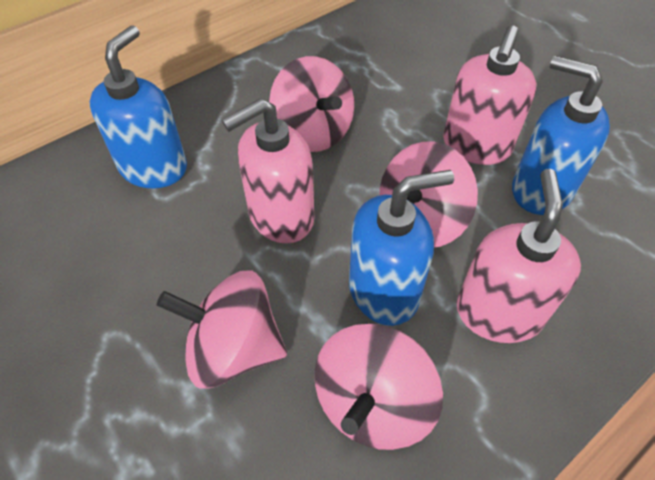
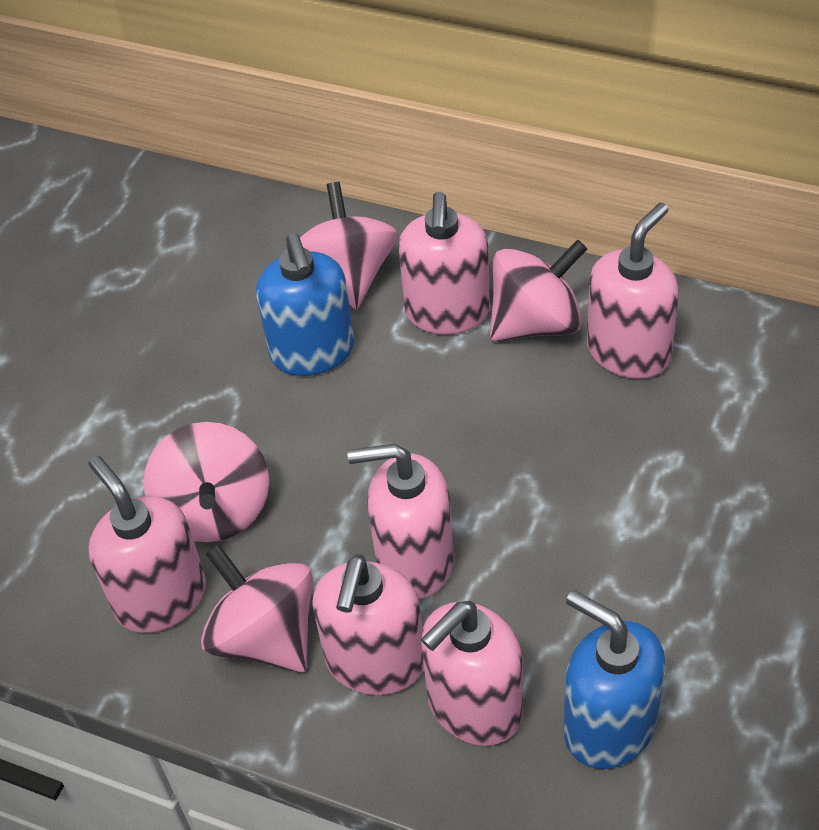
blue soap dispenser: [89,25,187,188] [349,170,454,326] [512,56,610,215] = 3 -> [256,233,354,376] [564,590,666,769] = 2
pink soap dispenser: [222,98,314,243] [443,26,537,165] [457,169,581,343] = 3 -> [88,456,206,633] [312,554,424,695] [347,443,454,599] [398,192,490,335] [421,601,523,746] [587,203,679,379] = 6

